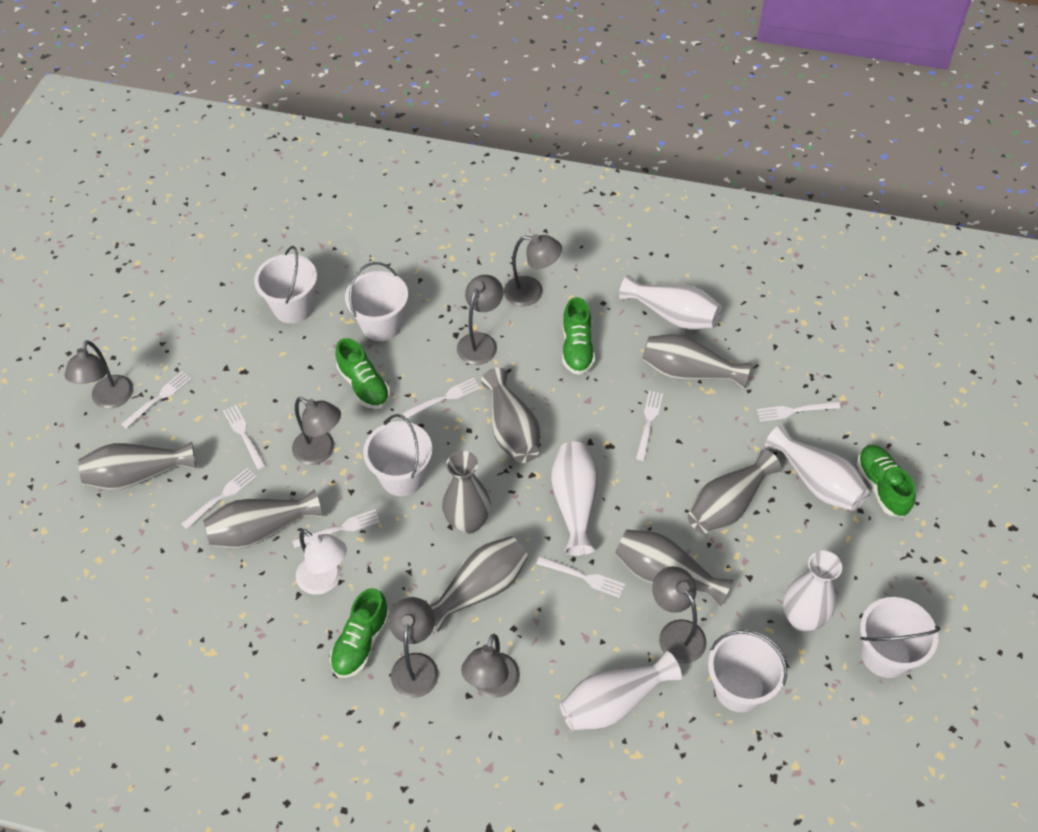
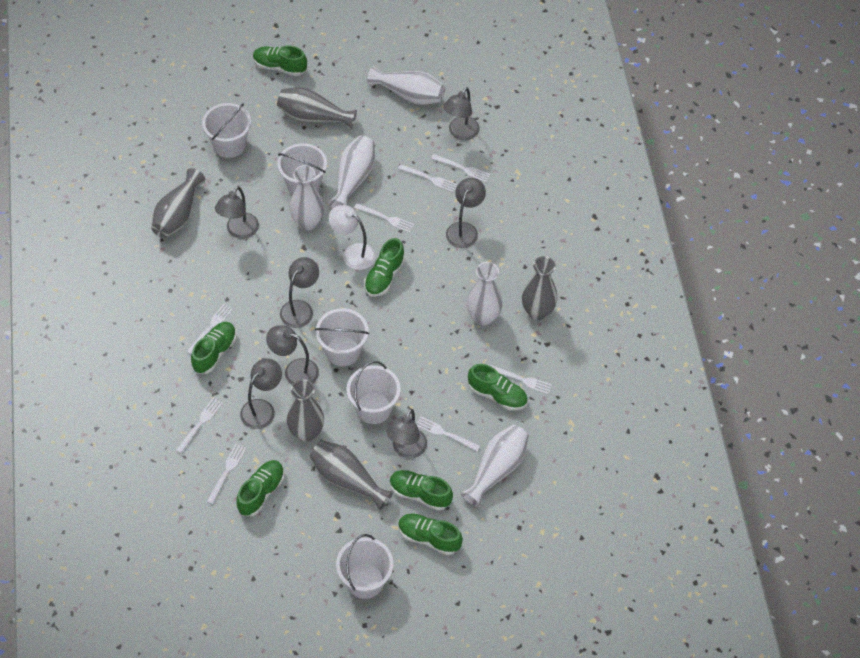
green shoe: [330,588,390,678] [335,338,390,409] [562,297,595,375] [856,445,916,517] = 4 -> [191,322,237,374] [236,460,285,516] [253,46,307,76] [364,238,405,297] [390,470,453,511] [398,514,463,555] [468,364,528,411] = 7
grey vase: [78,442,196,490] [203,489,322,549] [430,536,528,632] [442,451,491,534] [481,368,540,463] [615,530,733,607] [642,334,751,389] [688,450,781,534] = 8 -> [151,168,205,238] [277,87,357,129] [287,379,324,442] [310,440,393,511] [522,256,558,320] = 5

